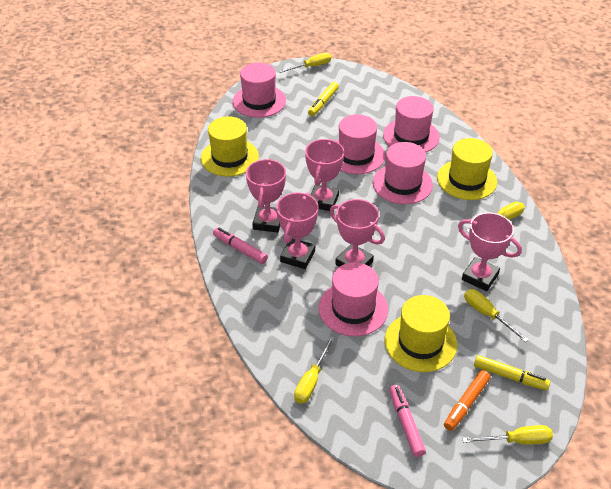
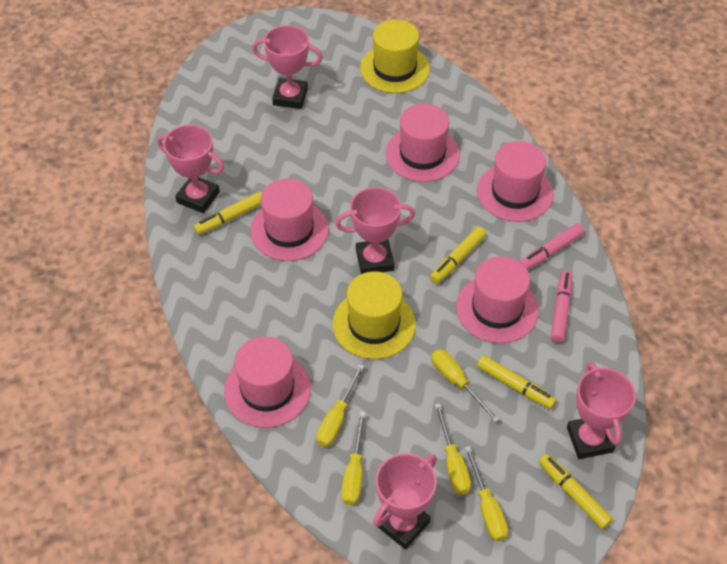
orange marker: [444,370,491,431] = 1 -> none = 0
yellow hat: [201,116,259,177] [385,295,457,372] [437,138,497,200] = 3 -> [332,271,416,359] [360,20,430,93] = 2
yellow marker: [308,82,339,116] [474,355,550,390] = 2 -> [194,192,262,235] [430,227,486,284] [477,355,557,409] [539,454,613,529] = 4

